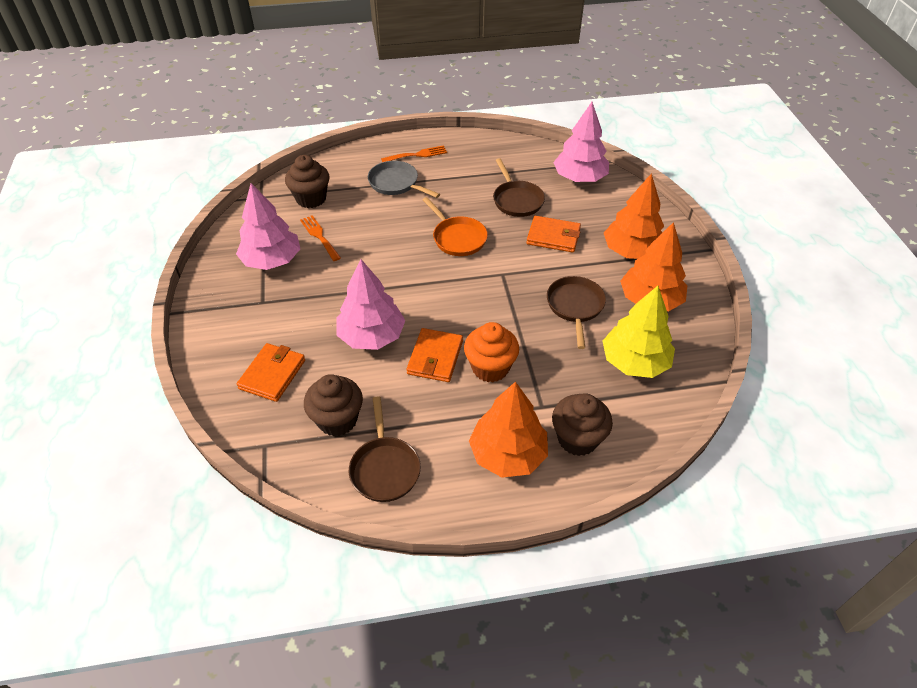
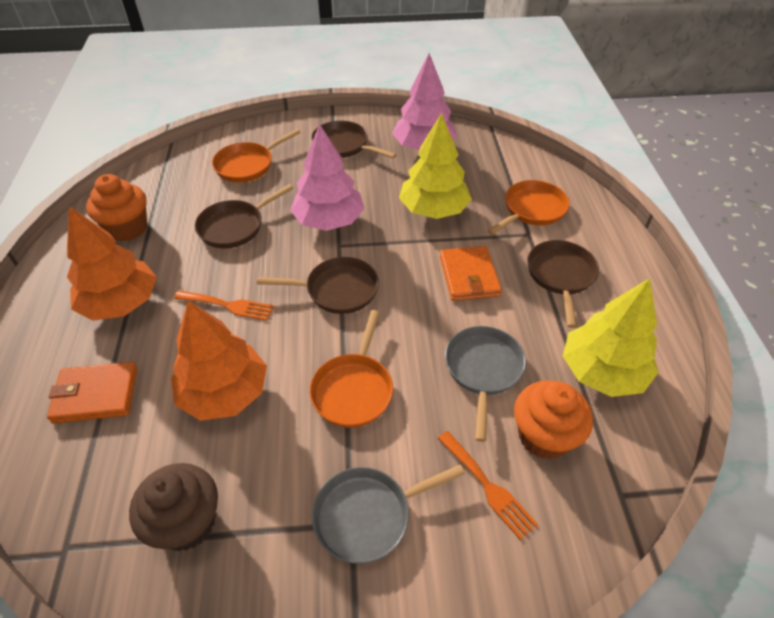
brown cupcake: [285,155,329,208] [304,374,363,436] [552,393,613,456] = 3 -> [129,463,218,551] = 1
brown pan: [349,397,421,502] [493,158,545,217] [547,276,606,349] = 3 -> [195,184,293,249] [257,257,379,314] [311,121,397,159] [527,240,599,328] = 4
grey pan: [368,161,440,198] = 1 -> [312,464,465,564] [445,326,526,442] = 2
orange cupcake: [464,322,519,382] = 1 -> [86,174,147,241] [514,380,593,459] = 2
orange pan: [423,197,488,256] = 1 -> [212,129,301,183] [309,310,393,428] [487,180,570,235] = 3
orange tree: [469,382,548,478] [604,173,664,259] [620,222,687,311] = 3 -> [67,206,157,321] [171,301,267,421] = 2
orange wallet: [237,343,305,402] [406,328,463,382] [526,216,581,253] = 3 -> [47,362,137,424] [440,246,502,301] = 2
pink tree: [236,183,300,270] [336,259,406,350] [553,102,609,182] = 3 -> [290,123,365,231] [392,53,457,150] = 2
yellow tree: [602,286,675,378] = 1 -> [399,113,472,219] [563,278,659,397] = 2

